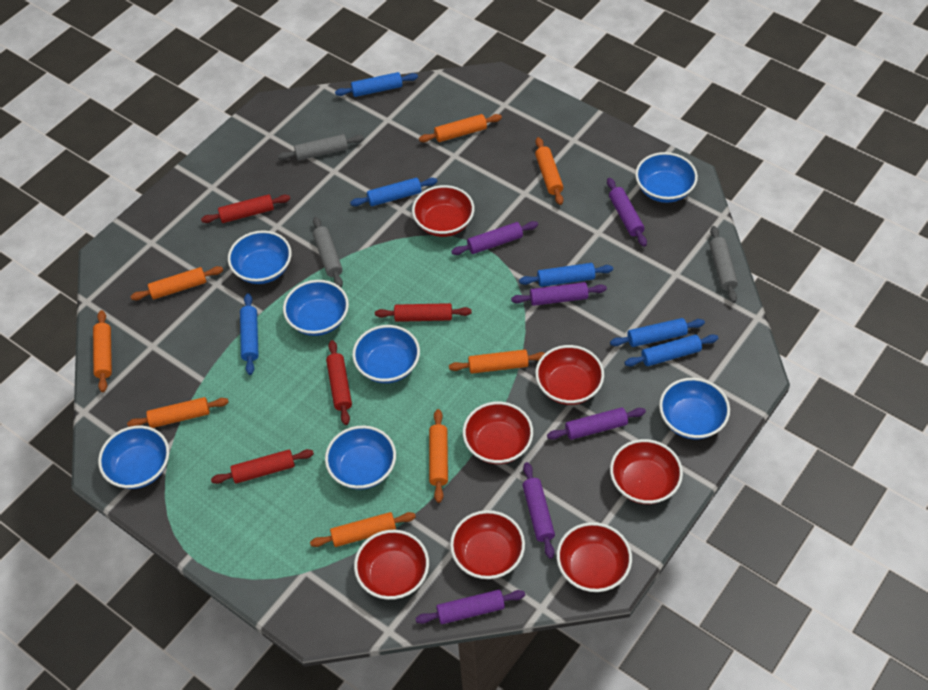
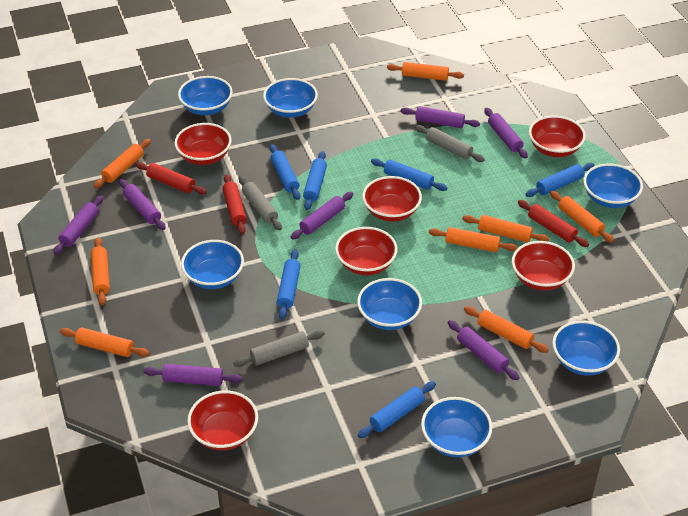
purple rolling pin: [415,590,525,624] [451,221,538,255] [511,282,607,306] [523,462,555,559] [547,407,646,440] [607,178,647,247] = 6 -> [53,195,103,255] [119,179,166,230] [144,364,242,386] [291,192,353,240] [401,106,480,128] [448,320,520,380] [484,108,528,158] = 7
red bowl: [354,530,429,600] [412,185,474,237] [450,510,525,579] [463,401,533,464] [535,345,604,405] [557,522,632,592] [610,439,683,504] = 7 -> [175,123,232,165] [187,390,258,450] [335,227,397,275] [362,176,422,222] [512,241,575,290] [529,115,586,157] = 6
red rolling pin: [201,194,290,223] [211,449,314,484] [326,340,352,425] [375,303,472,322] = 4 -> [135,162,207,195] [222,174,247,234] [518,200,589,247] = 3

